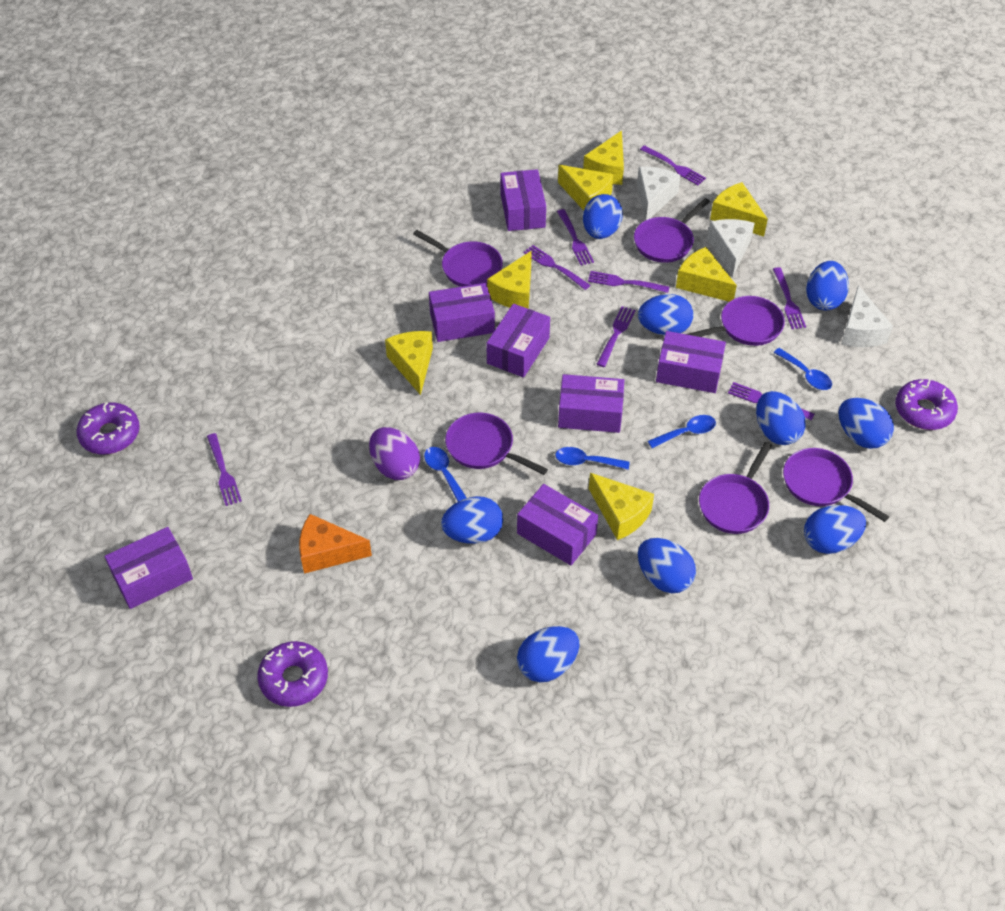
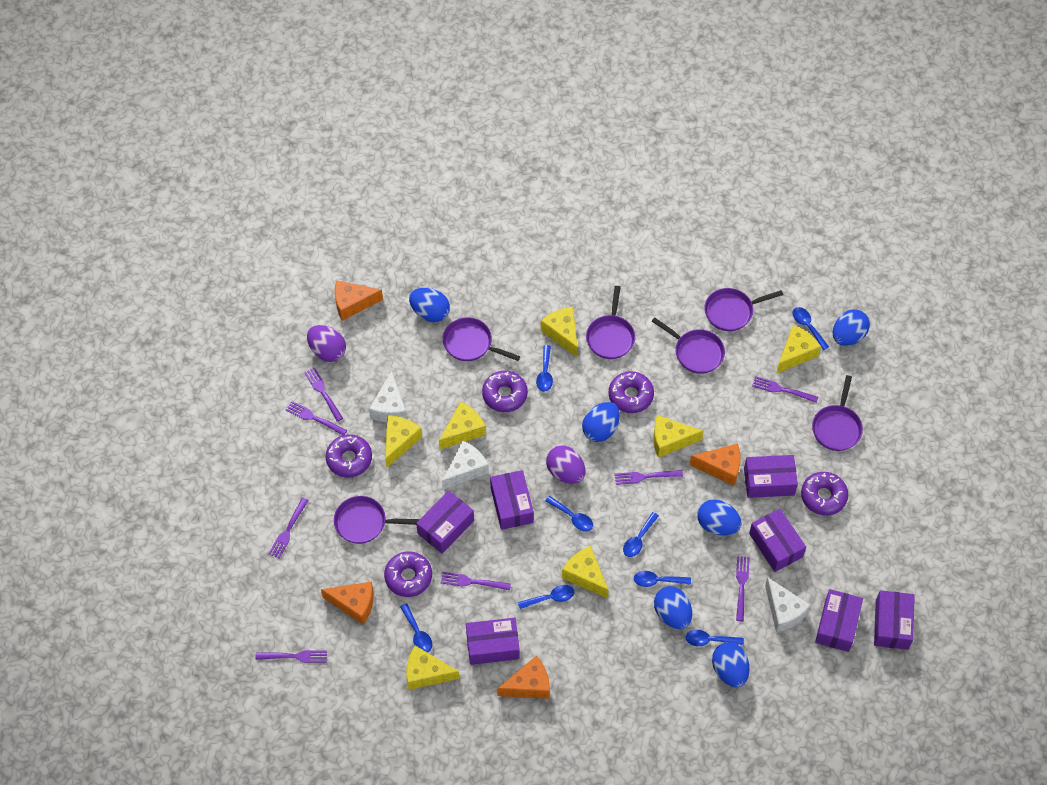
blue egg: [441,496,503,544] [517,626,579,682] [583,194,623,239] [638,294,693,336] [638,538,696,593] [756,391,806,445] [804,505,866,554] [806,261,849,310] [838,398,894,449] = 9 -> [409,288,450,322] [582,402,620,442] [654,586,692,629] [697,499,742,535] [712,642,750,687] [833,309,870,346] = 6
blue spoon: [424,447,467,502] [555,447,630,470] [648,415,716,448] [774,348,832,390] = 4 -> [400,603,432,653] [518,585,574,609] [536,345,553,392] [545,496,593,531] [623,512,659,557] [634,571,691,587] [685,630,744,646] [793,307,829,350] = 8
orange cheese: [299,514,372,574] = 1 -> [321,582,374,625] [335,280,383,321] [497,656,550,699] [690,444,741,486] = 4
purple donut: [77,402,140,454] [257,641,328,707] [895,379,958,430] = 3 -> [326,434,372,478] [384,551,432,597] [482,371,528,412] [609,371,654,413] [801,472,848,515] = 5
purple egg: [369,427,420,480] = 1 -> [307,325,346,362] [546,445,585,484] = 2

